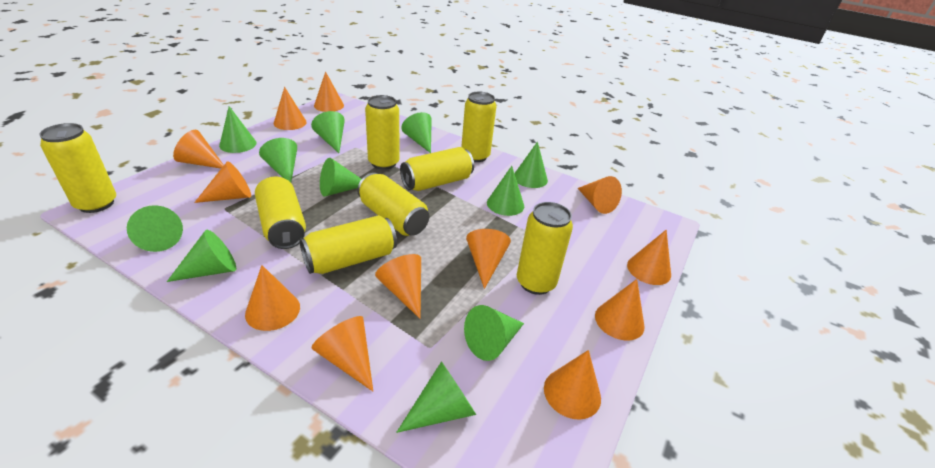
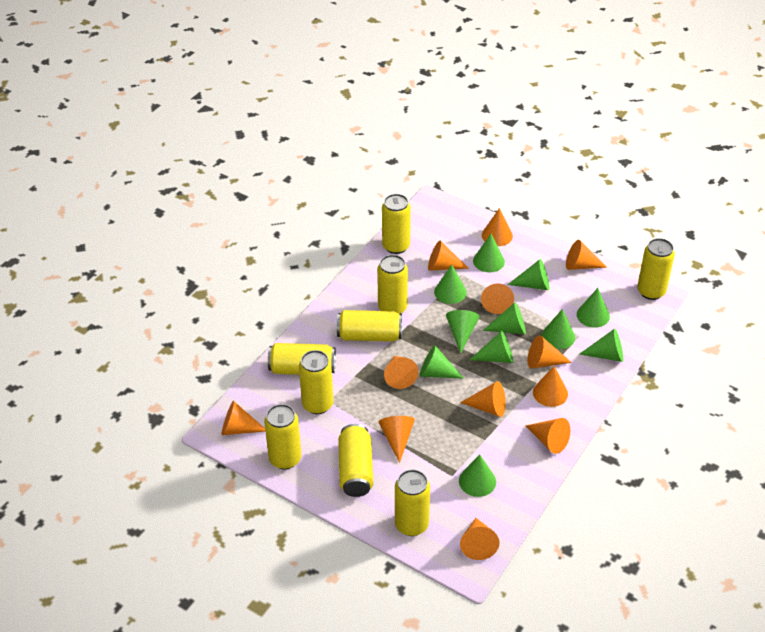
yellow can: [39,123,116,213] [255,177,306,249] [300,215,397,274] [357,173,429,236] [365,95,400,170] [400,147,474,191] [461,92,496,162] [517,202,573,295] = 8 -> [264,404,301,469] [268,343,336,375] [299,350,333,414] [337,310,402,342] [338,424,373,497] [377,255,408,314] [382,194,411,254] [395,470,430,536] [637,238,675,300] = 9

